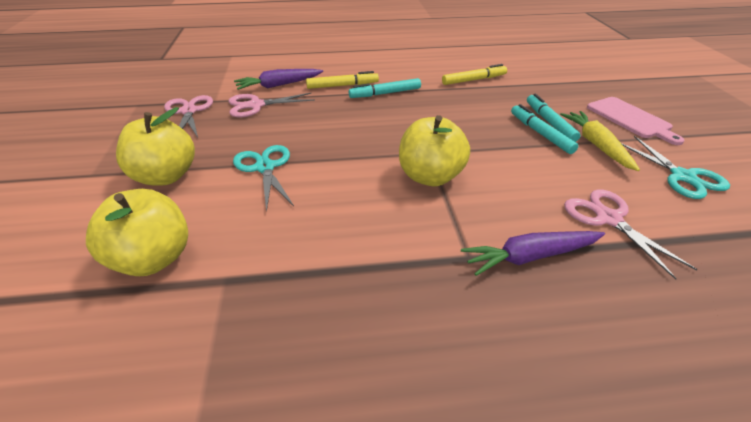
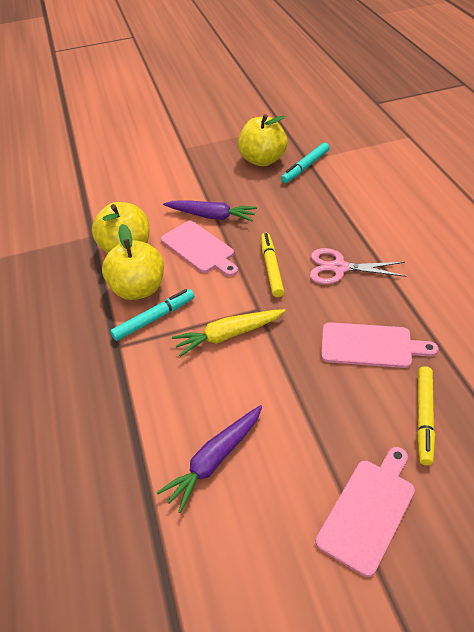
pink cutting board: [587,97,684,145] = 1 -> [161,221,238,276] [316,447,415,577] [321,322,438,368] = 3
pink scissors: [164,95,213,138] [229,92,315,118] [564,189,698,280] = 3 -> [310,248,407,284] = 1
turquoise marker: [349,78,421,98] [511,104,578,154] [527,94,581,142] = 3 -> [110,289,194,341] [281,142,330,183] = 2
turquoise scissors: [233,145,294,212] [621,136,730,199] = 2 -> none = 0

